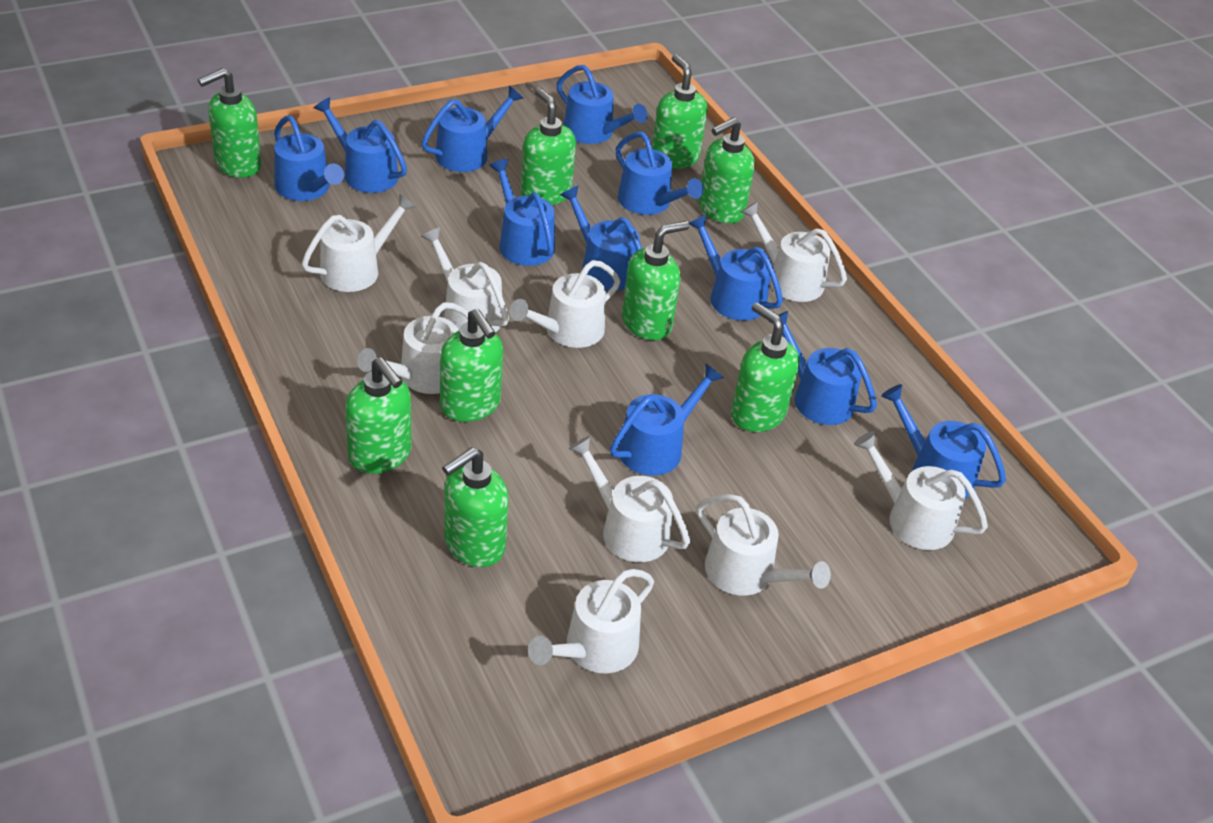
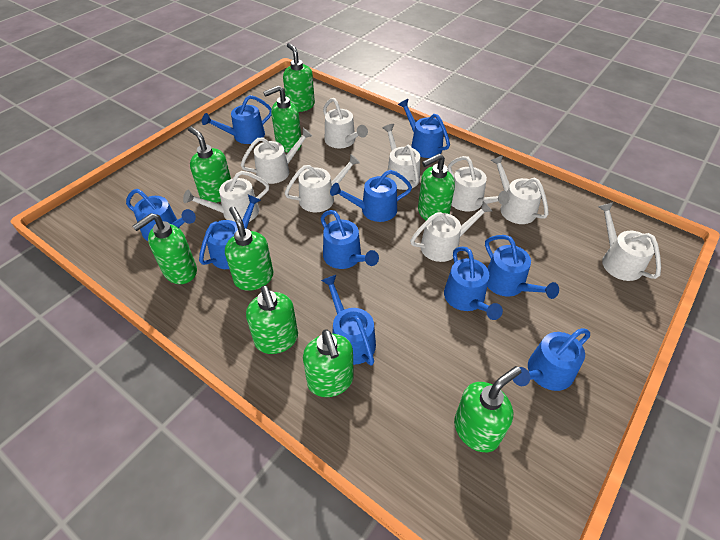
blue watering can: [274,116,344,201] [314,97,407,193] [422,86,524,172] [489,159,555,266] [557,65,648,144] [560,186,642,291] [610,364,724,476] [616,132,704,215] [689,215,783,321] [768,311,877,425] [881,384,1006,499] = 11 -> [126,189,196,241] [199,195,261,269] [202,95,272,144] [321,210,379,269] [321,275,376,366] [330,170,412,222] [398,99,450,158] [444,247,503,320] [485,235,559,299] [513,328,590,391] = 10

